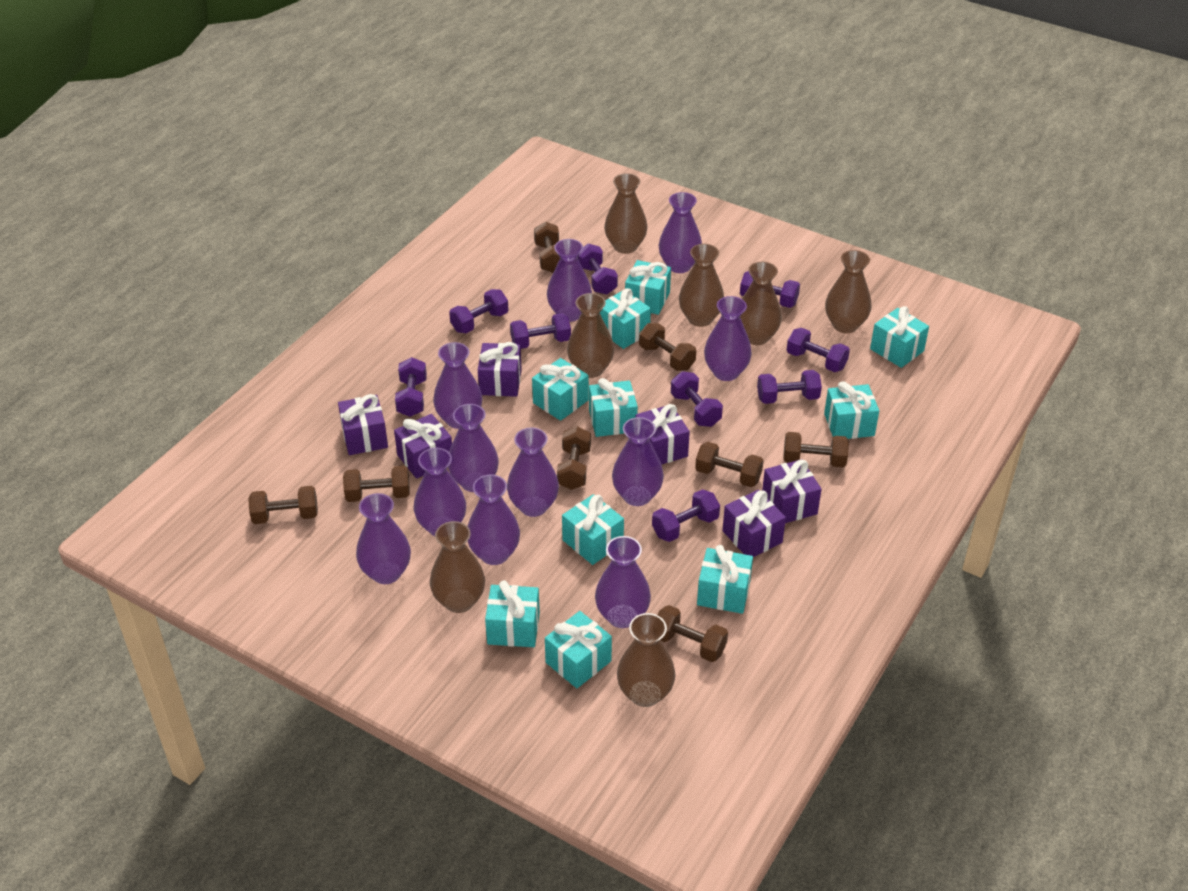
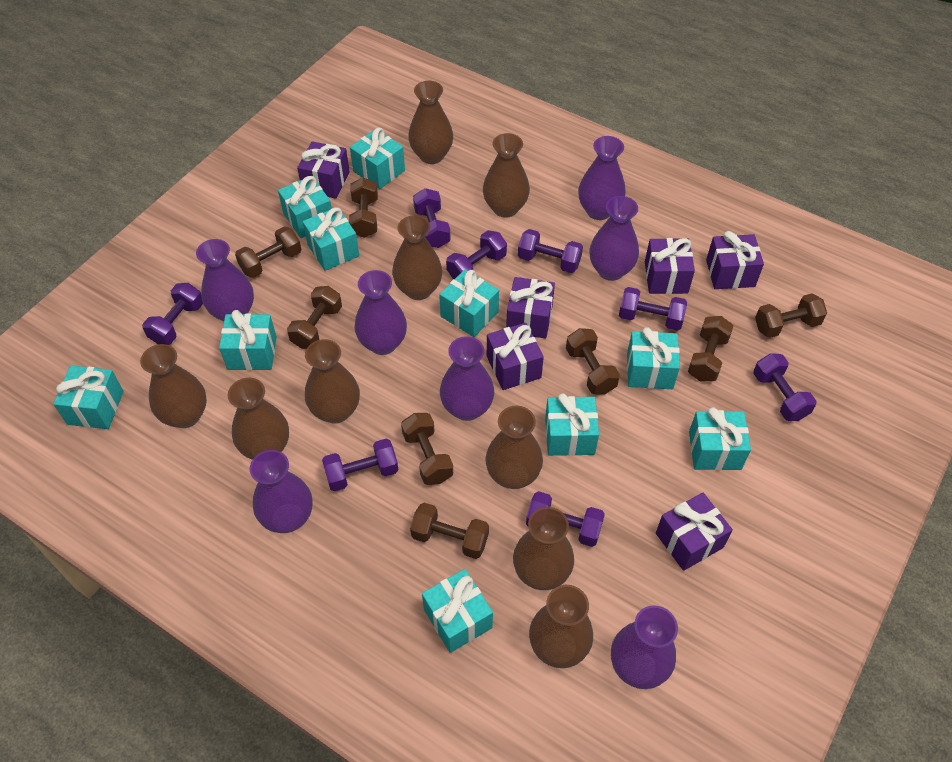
brown vase: [430,521,485,613] [567,293,614,378] [604,173,648,254] [617,613,675,707] [679,244,724,327] [740,262,782,345] [825,250,871,333] = 7 -> [140,344,207,428] [228,378,289,460] [305,339,360,424] [392,215,442,300] [408,81,453,164] [483,133,530,218] [485,406,543,489] [513,507,574,590] [529,585,593,668] = 9
purple dumbbell: [395,357,427,417] [449,289,508,333] [510,313,571,349] [578,244,618,294] [652,489,720,542] [671,371,723,427] [740,271,800,308] [757,370,822,404] [787,328,850,372] = 9 -> [142,283,203,345] [322,439,398,491] [413,188,451,248] [446,230,507,279] [518,229,583,273] [526,491,605,547] [619,287,687,331] [753,353,817,421] = 8
purple vase: [356,493,411,584] [414,448,466,536] [433,342,482,429] [448,404,499,492] [468,474,520,565] [507,428,559,517] [547,239,592,322] [595,536,651,628] [612,417,664,506] [658,192,702,273] [704,296,752,381] = 11 -> [196,239,254,322] [250,450,313,533] [354,270,407,355] [440,336,494,421] [578,136,626,220] [589,196,639,281] [611,605,678,689] = 7

